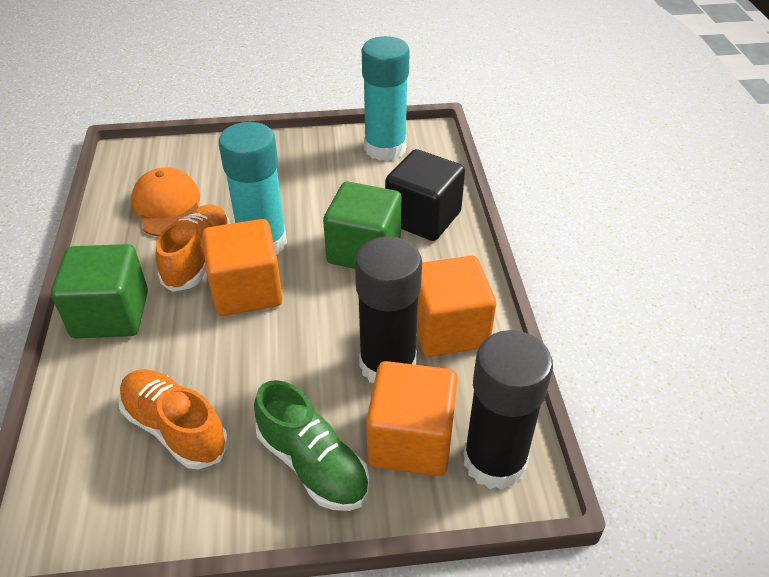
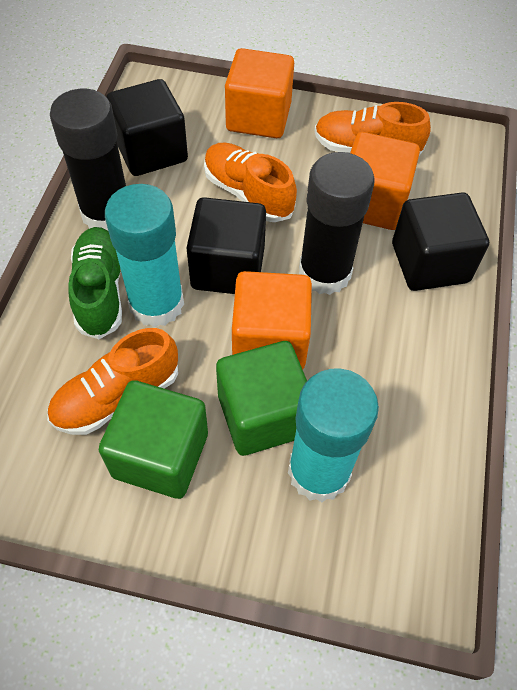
black cube: [385,149,465,241] = 1 -> [106,79,188,176] [186,197,266,294] [392,192,489,291] = 3
orange cap: [132,167,200,237] = 1 -> none = 0
orange shoe: [118,369,228,469] [156,204,230,292] = 2 -> [47,328,178,435] [204,143,297,222] [314,102,431,155] = 3

